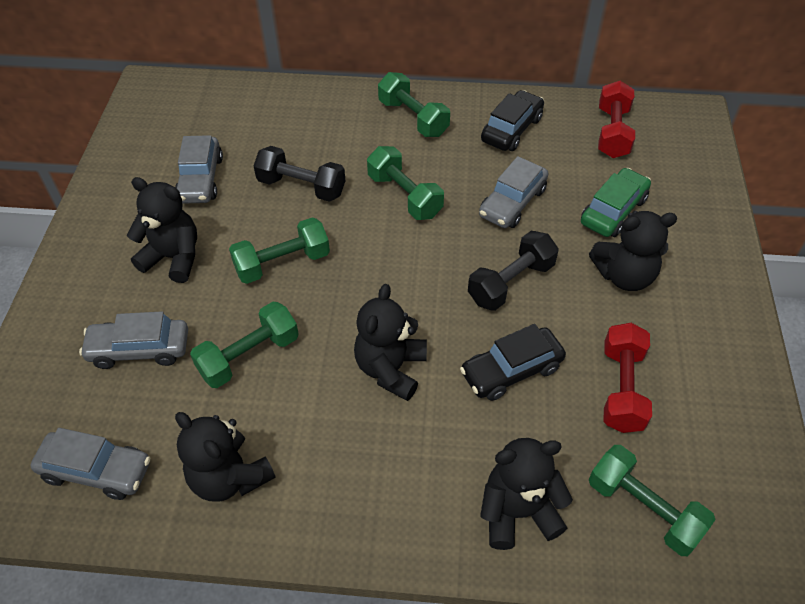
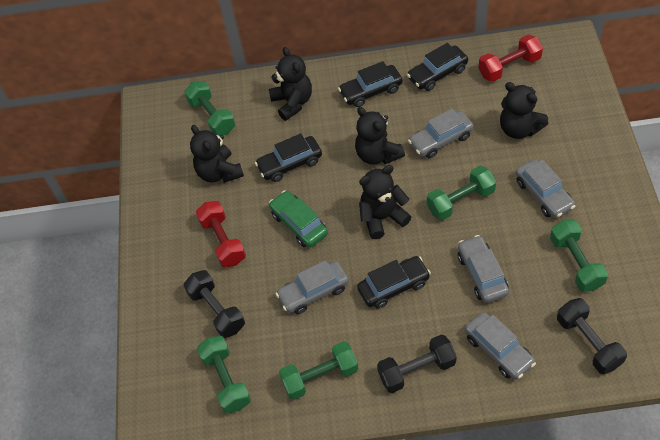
black car: [460,324,566,401] [481,90,544,151] = 2 -> [255,133,322,182] [338,61,402,107] [357,256,431,309] [407,43,468,91] = 4
black dumbbell: [254,146,345,202] [468,231,559,311] = 2 -> [184,270,245,338] [377,334,457,393] [557,298,627,374] = 3
grey car: [30,428,150,500] [79,311,188,369] [175,135,223,204] [479,156,548,228] = 4 -> [276,260,349,314] [408,108,474,158] [458,235,509,303] [465,312,536,380] [515,159,576,218] = 5

